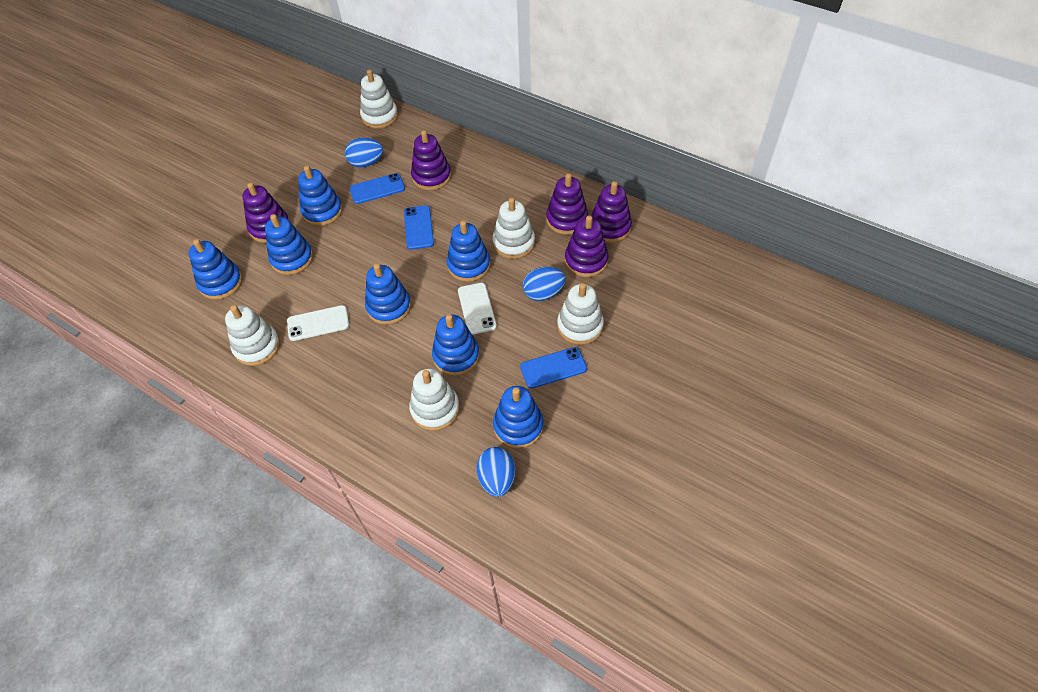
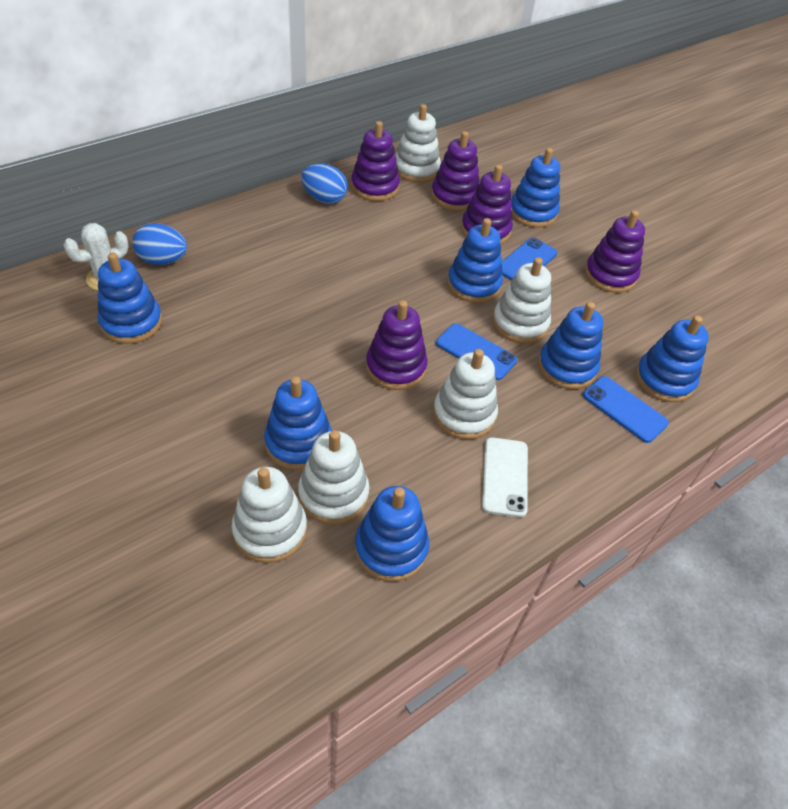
blue egg: [345,138,383,167] [477,447,515,497] [523,267,566,301] = 3 -> [132,223,187,265] [301,164,348,204] = 2
white cactus: none = 0 -> [63,223,129,290] = 1
white phone: [287,305,349,341] [458,283,497,335] = 2 -> [482,437,528,518] = 1

